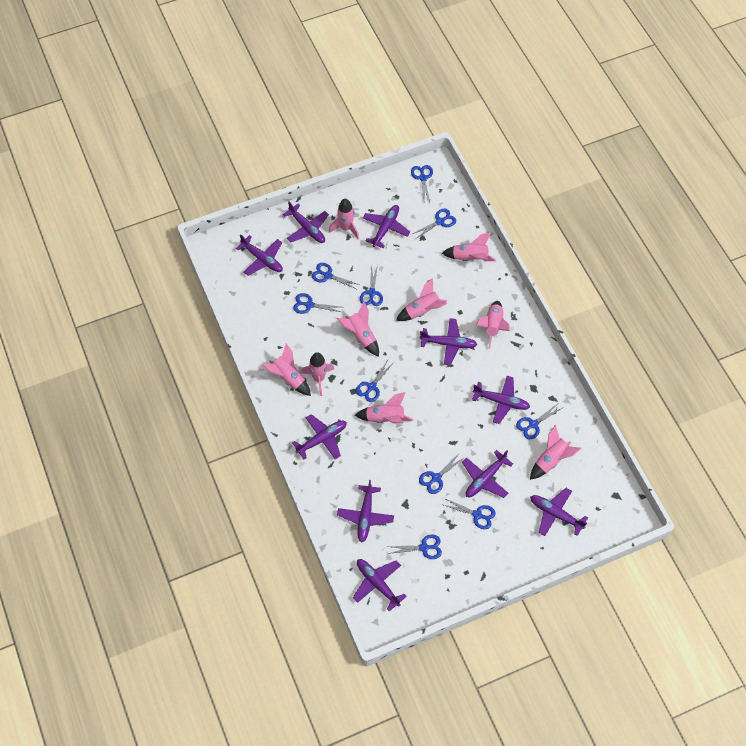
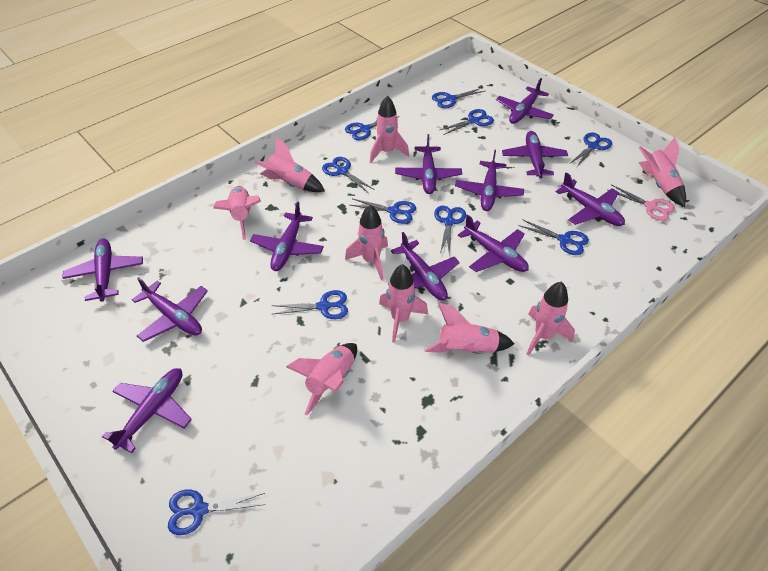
pink scissors: none = 0 -> [607,184,675,221] = 1
purple plane: [236,234,283,276] [283,201,329,243] [292,414,347,460] [337,480,394,543] [353,559,407,611] [363,205,410,249] [420,318,477,365] [462,450,513,498] [472,376,530,424] [530,488,588,536] = 10 -> [62,239,143,302] [102,368,192,453] [132,277,208,342] [250,202,324,271] [388,232,460,301] [395,134,462,194] [455,150,524,211] [458,215,529,272] [496,78,554,124] [502,131,568,178] [556,172,625,226] = 11

